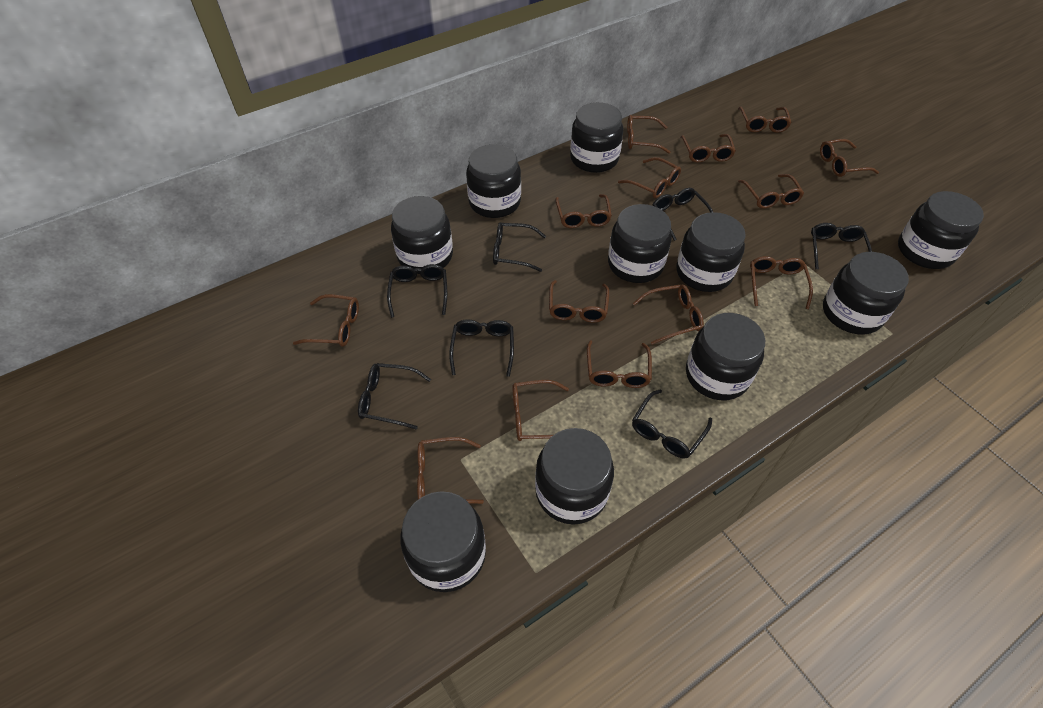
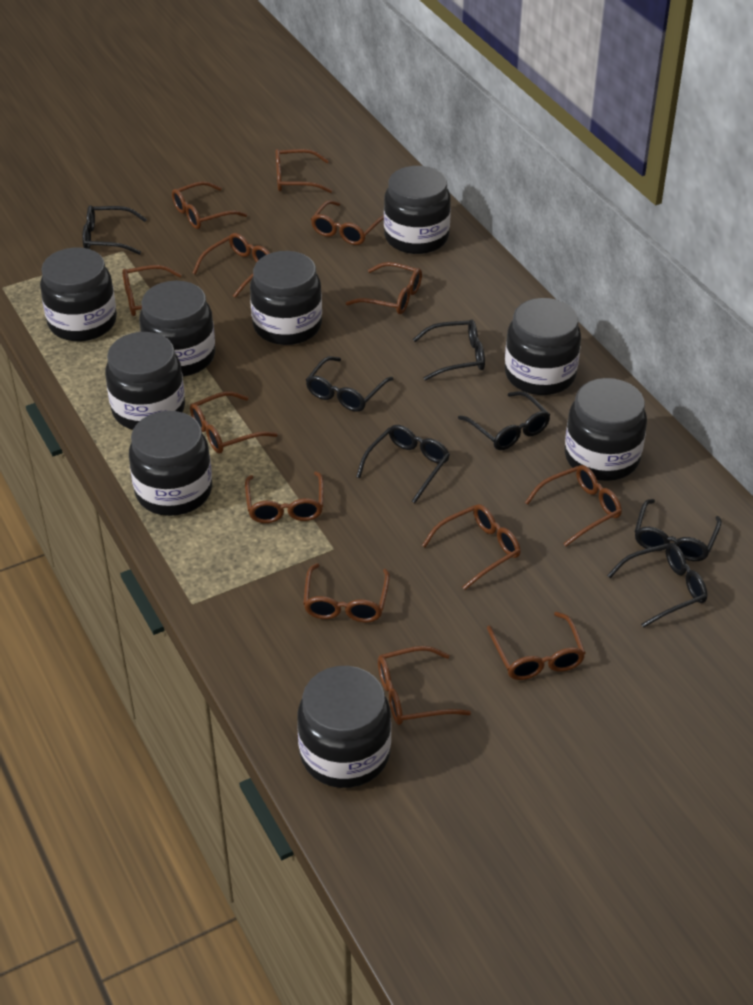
black jar: [391,196,453,274] [400,491,486,592] [466,144,521,218] [535,428,614,525] [570,102,623,173] [608,204,672,283] [676,212,746,292] [686,313,765,400] [823,252,909,335] [898,191,984,269] = 10 -> [40,248,117,341] [105,332,185,430] [129,411,212,516] [139,281,215,376] [250,251,322,345] [298,666,391,788] [384,166,451,254] [505,298,581,395] [565,378,647,481] = 9
brown glasses: [293,294,359,347] [417,437,484,504] [512,380,569,441] [549,280,609,323] [555,194,612,228] [587,340,652,388] [618,157,681,199] [627,115,670,154] [632,285,704,345] [680,134,736,162] [738,107,792,133] [738,174,804,209] [750,256,813,309] [820,139,879,177] = 14 -> [122,265,181,316] [172,181,247,229] [190,392,278,453] [192,233,270,298] [245,471,324,523] [275,149,332,193] [303,563,390,622] [311,200,384,245] [346,262,422,314] [378,646,471,725] [422,504,521,590] [487,612,586,680] [525,465,622,546] = 13

